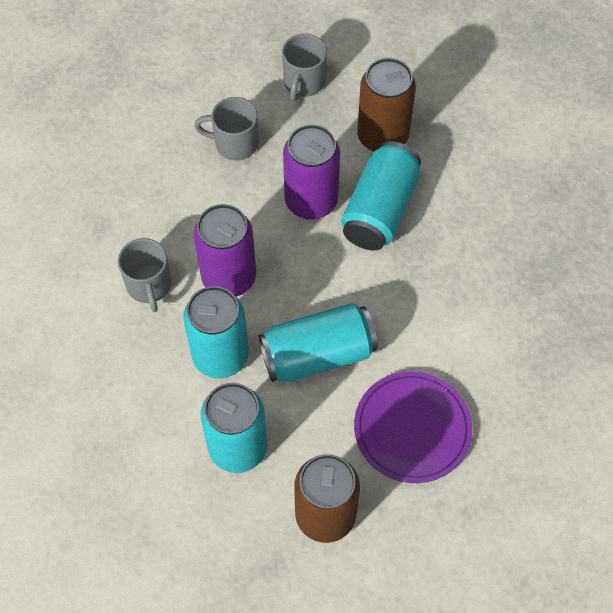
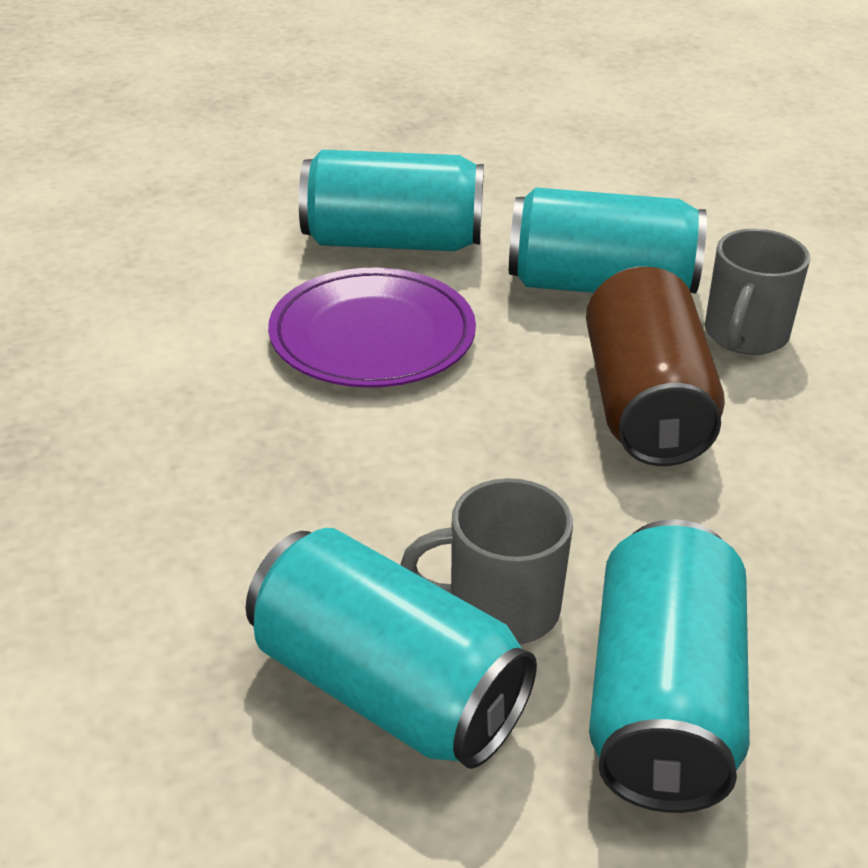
brown can: [294,454,360,543] [357,58,416,152] = 2 -> [586,267,725,466] = 1
grey mug: [118,238,171,312] [194,97,258,161] [282,34,327,101] = 3 -> [401,478,573,644] [705,229,810,355] = 2
purple can: [194,204,256,297] [283,124,340,219] = 2 -> none = 0

